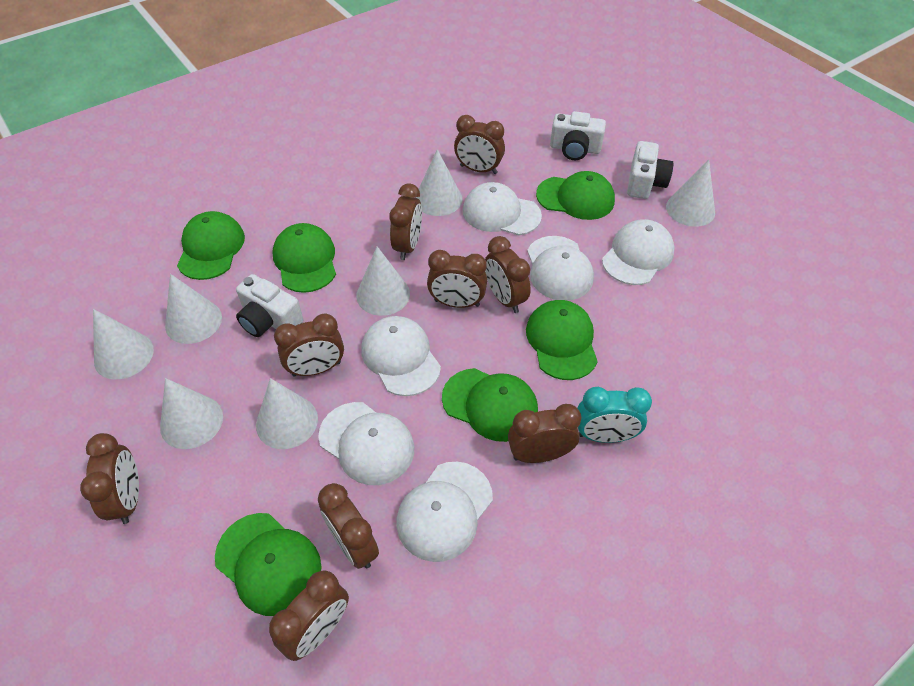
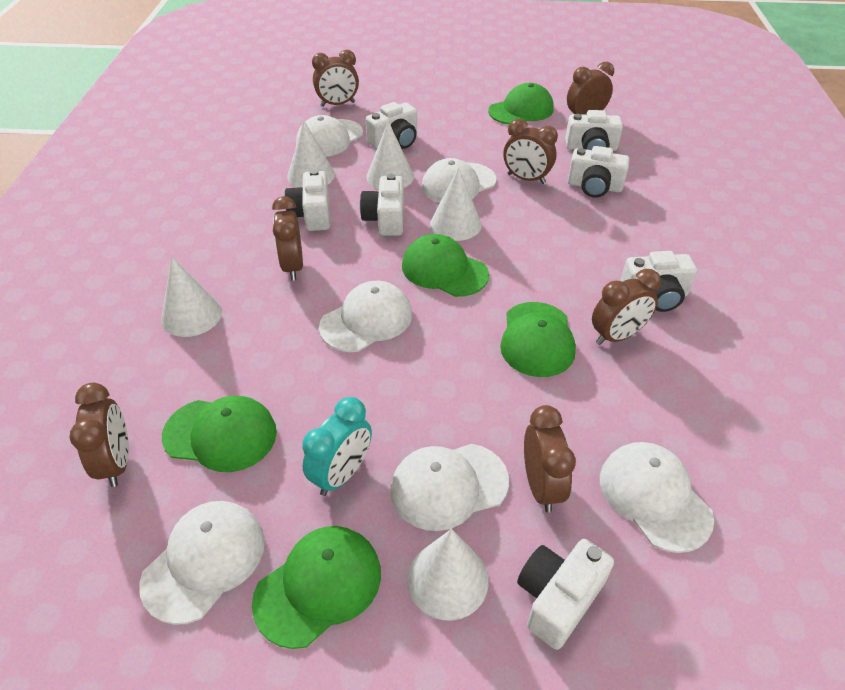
brown clock: [80,433,139,524] [269,571,349,661] [274,314,344,377] [318,483,379,569] [389,184,422,260] [427,250,487,308] [454,115,505,174] [485,236,531,313] [508,404,581,463] = 9 -> [69,383,129,487] [272,196,303,281] [312,50,359,107] [504,119,558,184] [524,405,576,513] [567,62,614,115] [592,269,661,345] = 7
green cap: [177,211,245,280] [215,513,322,616] [273,223,336,293] [442,368,538,442] [526,300,598,380] [536,171,615,220] = 6 -> [162,396,277,472] [252,526,381,649] [402,234,489,297] [488,83,554,124] [500,302,576,377] = 5
white camera: [236,274,303,337] [550,111,606,160] [627,141,673,199] = 3 -> [285,169,330,231] [360,174,404,236] [366,102,417,149] [517,539,614,650] [565,110,623,151] [568,146,630,198] [620,251,697,312] = 7
white cone: [93,309,154,380] [160,378,223,449] [165,274,222,344] [256,378,318,449] [356,246,410,316] [415,149,462,216] [666,160,715,227] = 7 -> [161,257,222,337] [287,120,335,188] [366,121,414,189] [407,529,489,621] [430,167,482,241] = 5

